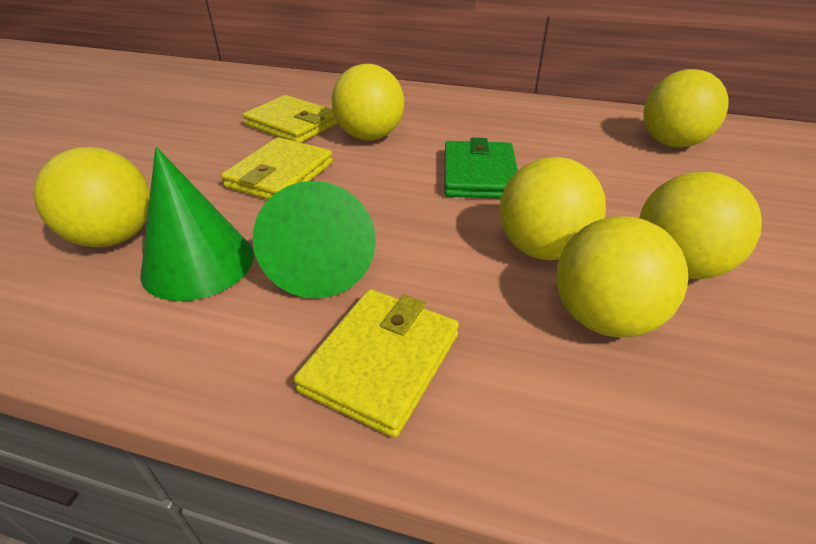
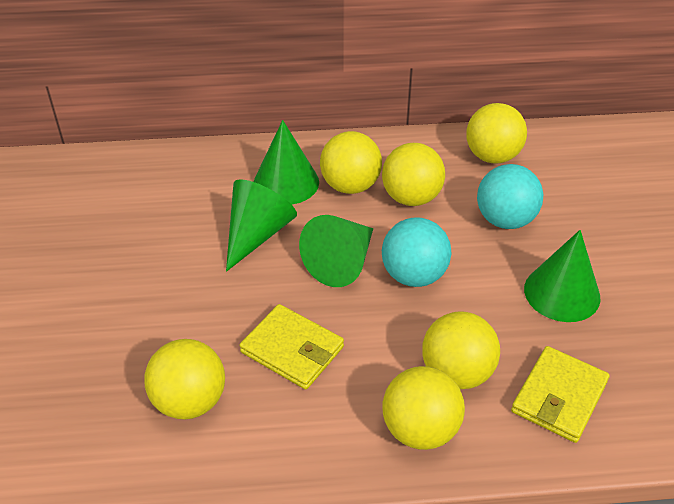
green cone: [140,147,254,301] [253,181,376,299] = 2 -> [226,179,297,272] [254,120,319,205] [299,215,373,287] [524,230,601,322] = 4
green wallet: [444,138,518,199] = 1 -> none = 0
turquoise ball: none = 0 -> [382,217,452,287] [477,164,543,229] = 2
yellow wallet: [221,137,333,200] [243,95,338,143] [294,289,459,438] = 3 -> [240,304,344,390] [511,346,610,443] = 2

